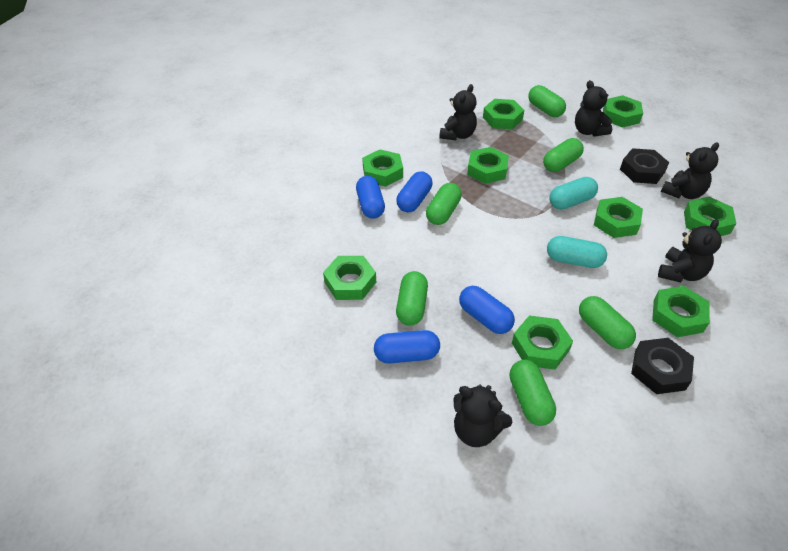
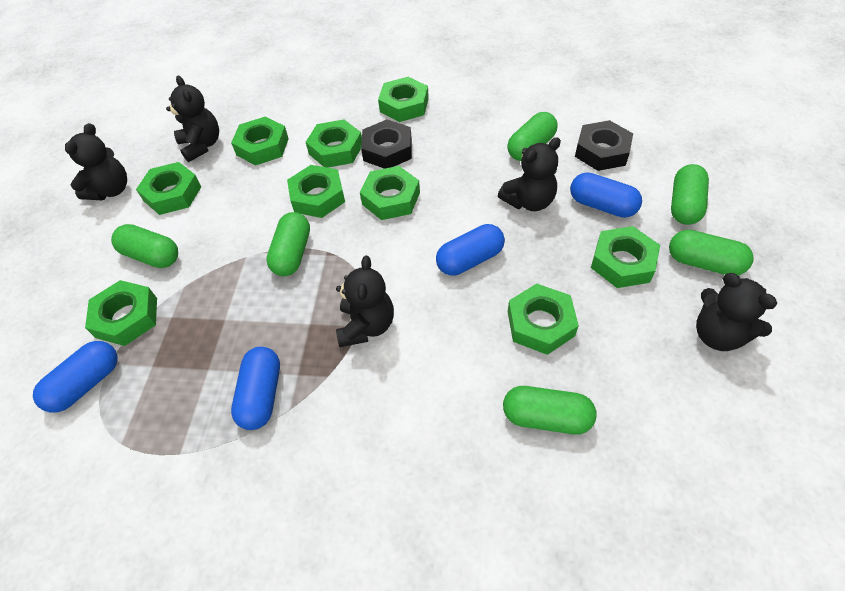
turquoise capsule: [547,236,607,268] [549,177,598,210] = 2 -> none = 0

